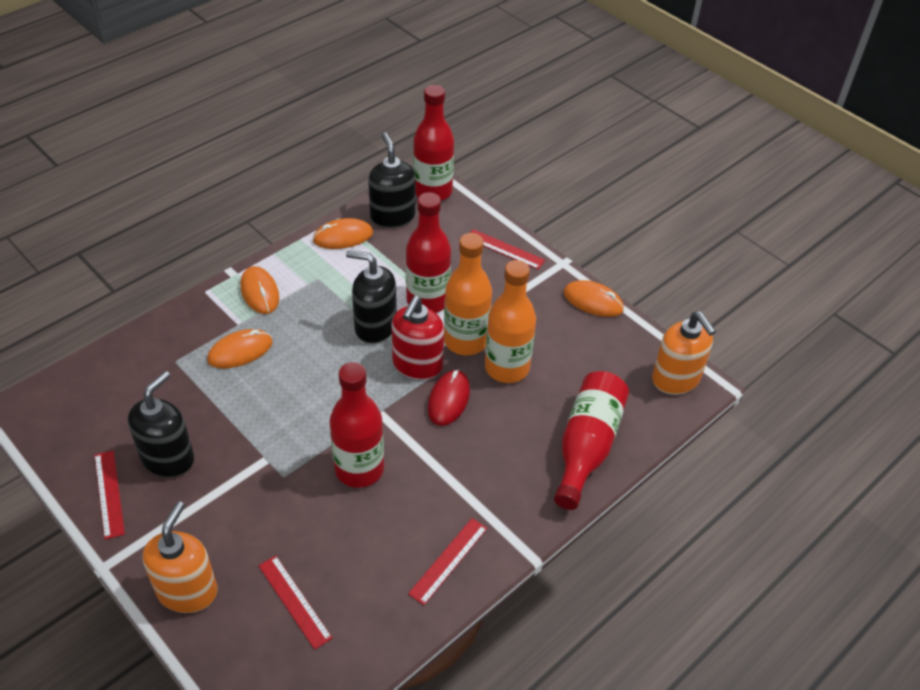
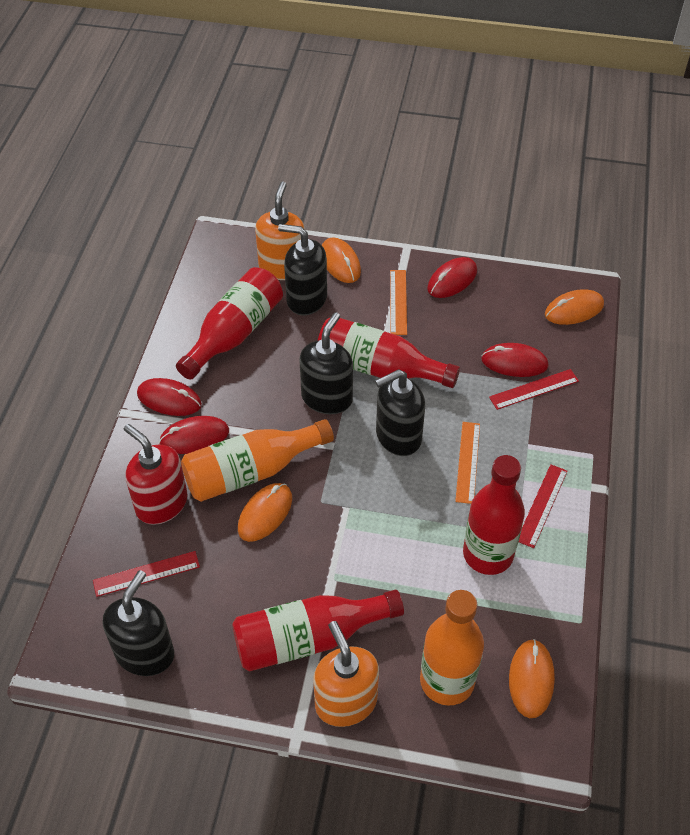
black soap dispenser: [128,371,194,478] [346,250,397,344] [368,132,416,228] = 3 -> [103,570,174,676] [278,224,327,316] [300,312,353,414] [375,369,425,456] = 4
orange ruler: none = 0 -> [390,270,407,335] [455,422,480,504] = 2
red mouse: [428,370,470,426] = 1 -> [137,378,202,416] [159,416,229,454] [427,257,477,298] [481,343,549,377] = 4
red ruler: [95,451,125,540] [259,555,332,650] [408,518,488,605] [470,229,545,269] = 4 -> [93,551,200,597] [489,369,579,410] [519,464,568,548] = 3

